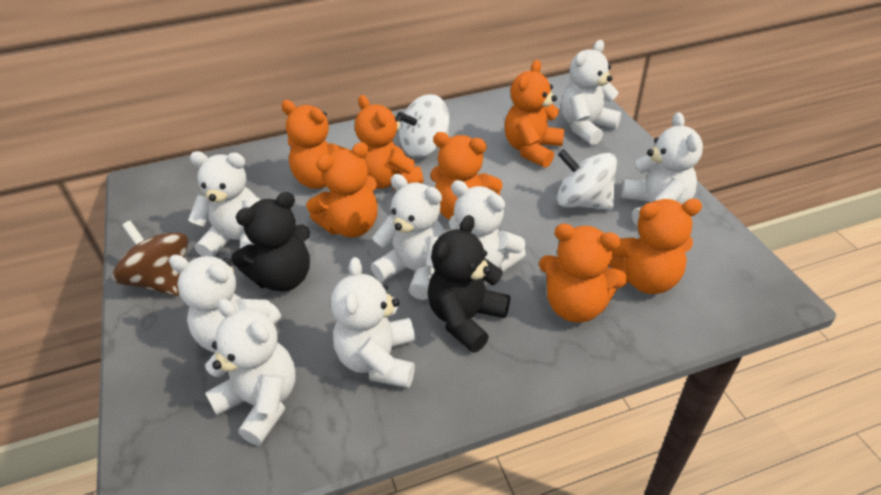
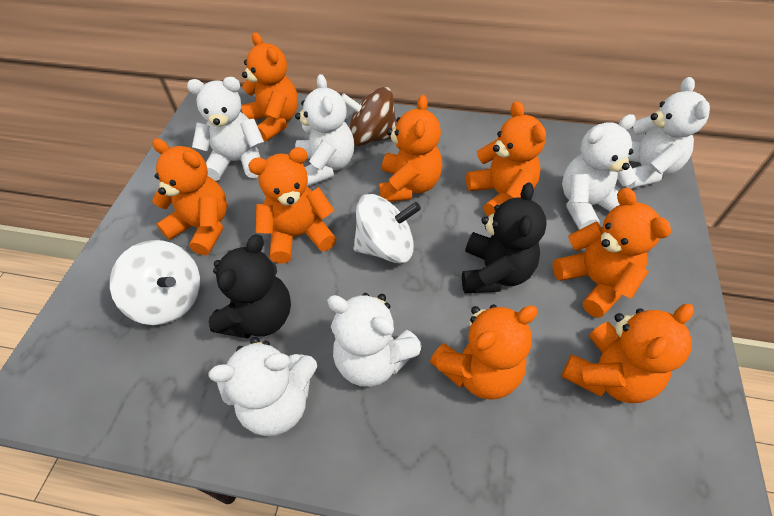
orange teddy bear: [281,100,347,189] [306,142,378,238] [355,95,423,190] [430,132,503,220] [505,60,564,168] [539,224,627,323] [609,199,702,294] = 7 -> [152,138,227,256] [241,32,298,142] [248,147,337,264] [379,95,442,202] [430,304,538,400] [466,101,546,217] [552,188,671,318] [561,304,694,403] = 8
white teddy bear: [169,255,281,353] [188,151,260,257] [205,299,296,445] [331,257,415,388] [371,174,445,300] [449,180,526,274] [561,40,622,145] [622,112,703,227] = 8 -> [187,77,265,181] [209,337,317,436] [295,74,354,186] [327,293,422,387] [562,114,638,230] [626,77,710,189] = 6

